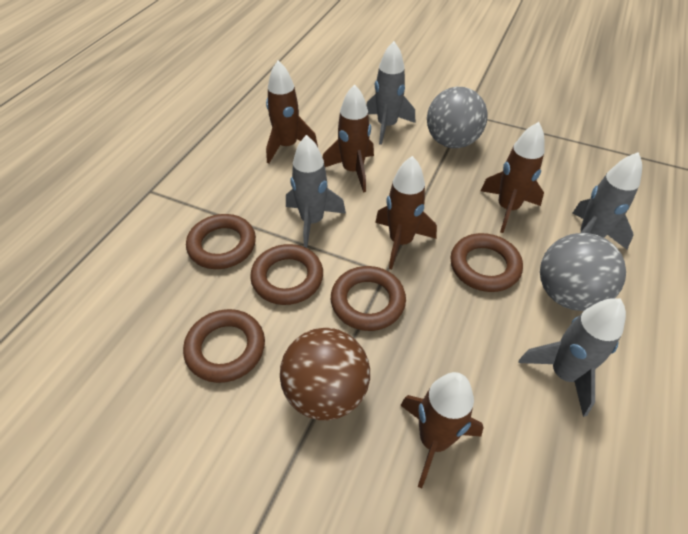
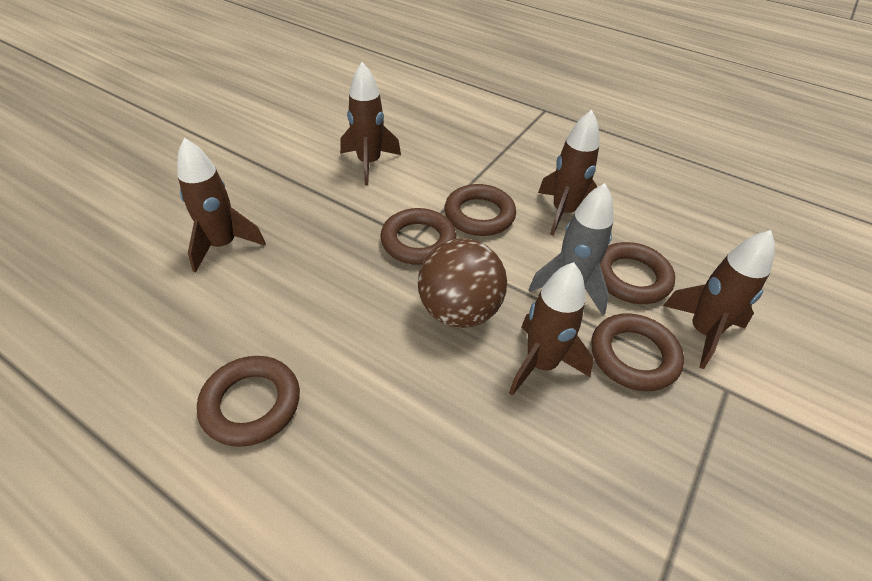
grey ball: [427,87,488,148] [540,233,626,311] = 2 -> none = 0
grey rocket: [286,135,346,248] [366,41,415,145] [519,298,626,417] [573,152,642,249] = 4 -> [528,183,614,315] = 1

